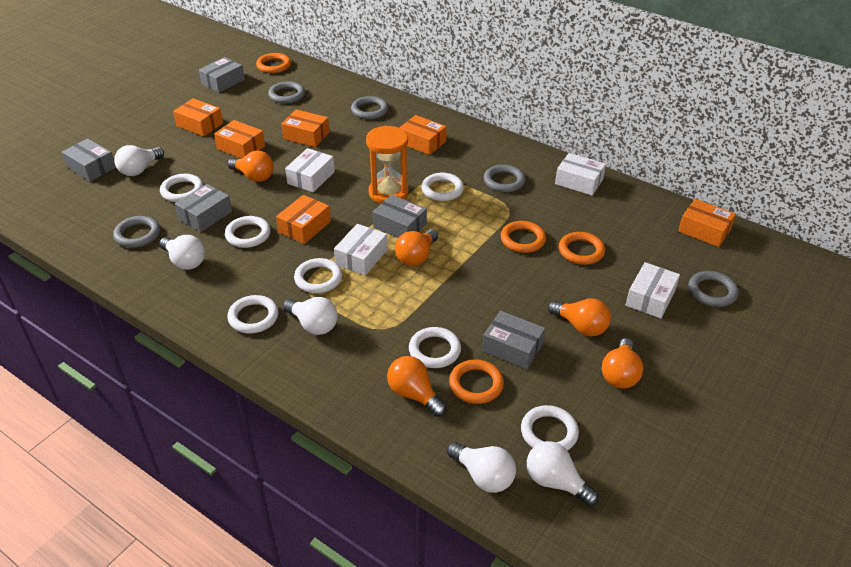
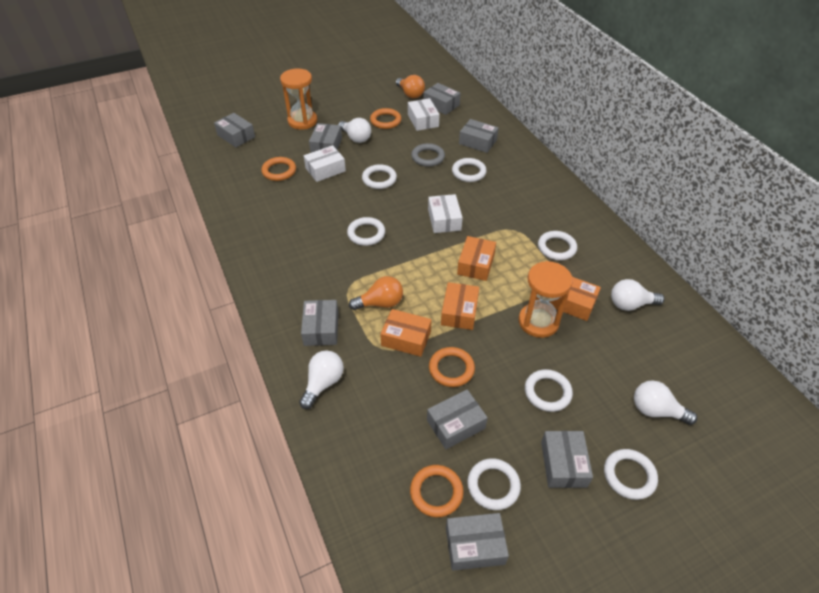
grey box: [62,138,116,182] [175,184,232,232] [199,57,245,93] [373,195,427,238] [482,311,546,369] = 5 -> [214,113,255,147] [301,300,338,346] [309,123,342,153] [423,83,461,115] [427,389,488,449] [446,513,509,571] [459,119,498,153] [541,431,593,488] = 8
grey ring: [113,216,160,248] [268,81,305,104] [351,96,388,119] [484,165,525,193] [688,271,739,307] = 5 -> [411,143,445,167] = 1
orange box: [173,98,223,137] [214,120,265,159] [276,195,331,244] [281,109,329,147] [399,115,447,155] [678,199,736,247] = 6 -> [380,309,432,357] [441,282,479,330] [457,236,496,281] [550,277,601,321] = 4
orange hourglass: [366,126,409,204] = 1 -> [280,69,317,130] [519,261,573,338] = 2
orange light bulb: [227,150,274,182] [387,356,447,417] [395,229,438,266] [548,298,611,337] [602,338,643,389] = 5 -> [349,276,403,310] [396,75,425,98] = 2
white box: [285,148,335,192] [334,224,387,276] [555,153,606,195] [626,262,680,319] = 4 -> [304,145,346,182] [408,98,440,131] [428,194,463,233] = 3
white light bulb: [114,145,164,176] [159,235,205,270] [283,297,338,335] [447,442,516,493] [527,441,599,506] = 5 -> [299,350,344,409] [338,118,371,143] [611,279,664,311] [634,380,697,425] = 4

